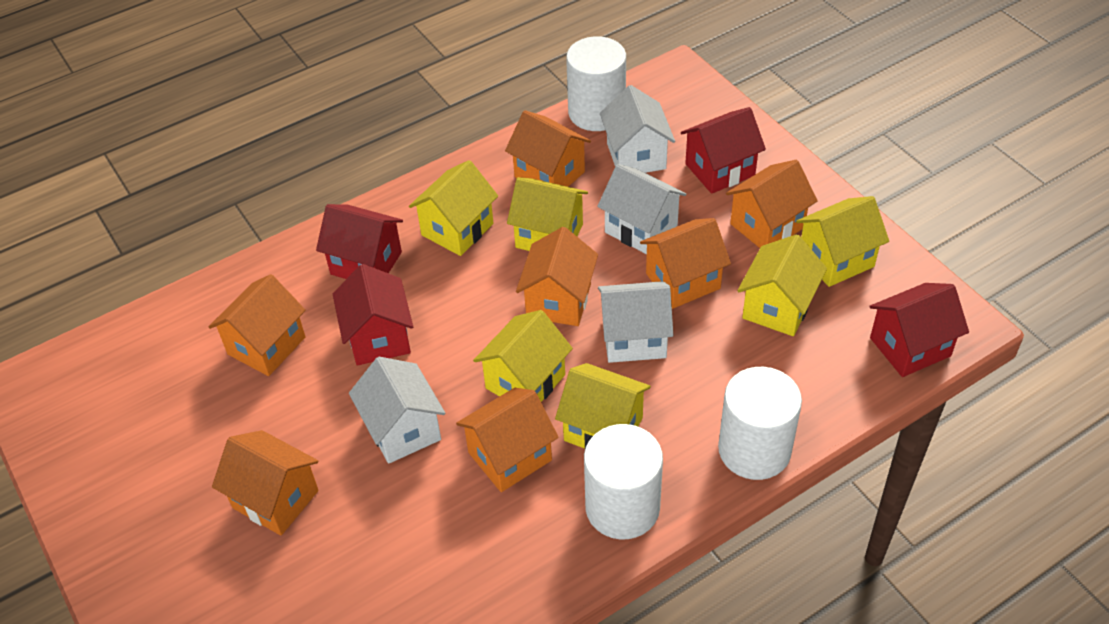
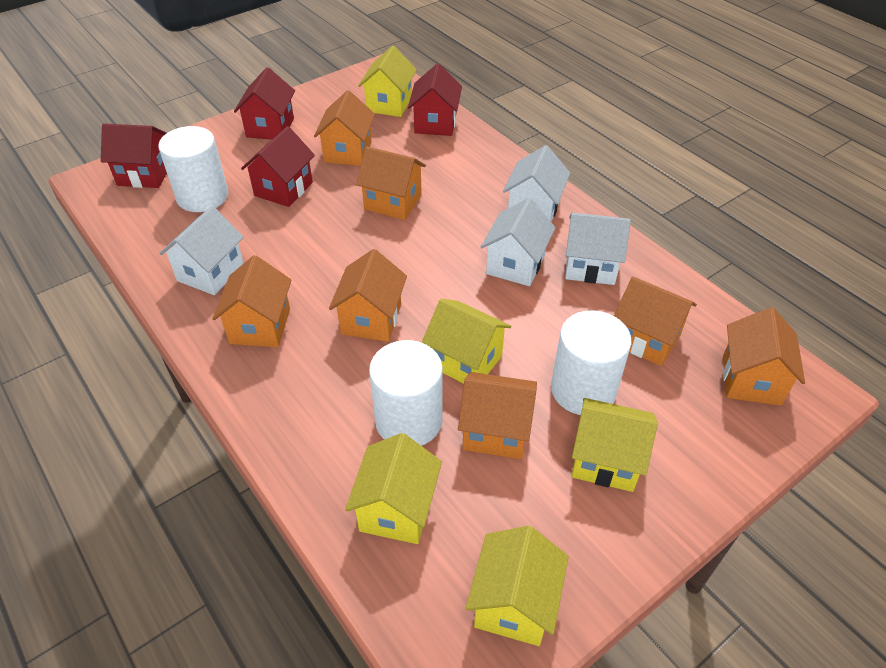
yellow house: [409,160,498,256] [473,310,573,402] [507,177,588,251] [555,363,651,449] [737,234,827,336] [796,196,889,287] = 6 -> [345,433,442,544] [358,46,417,117] [422,298,511,384] [465,526,569,646] [572,398,658,492] = 5

